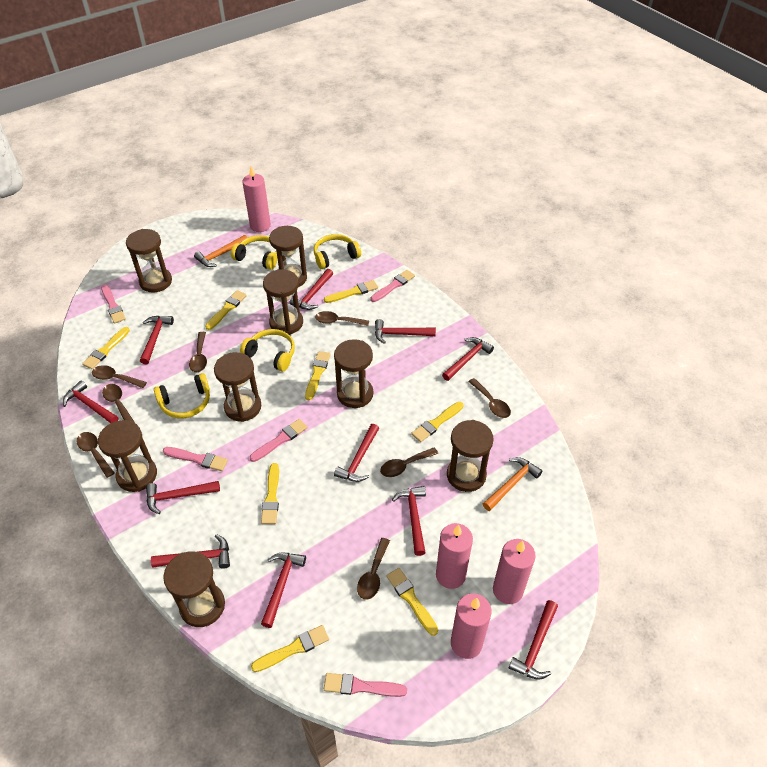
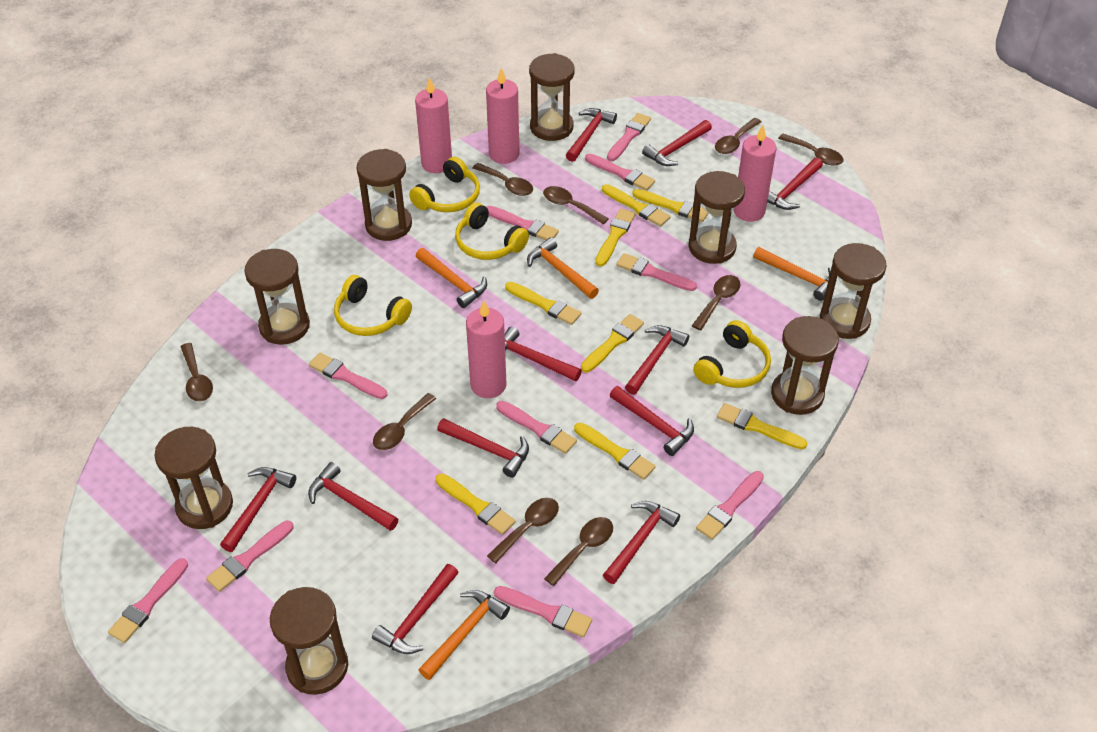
brown spoon: [77,432,114,478] [92,365,147,388] [102,384,135,423] [189,332,207,372] [315,311,369,326] [357,538,390,600] [380,447,438,477] [468,378,511,418] = 8 -> [180,343,213,402] [373,393,436,450] [473,163,533,196] [487,498,559,563] [543,186,609,225] [544,517,613,586] [692,275,741,331] [715,118,761,154] [778,133,844,166] = 9
orange hammer: [194,235,248,267] [483,457,542,511] = 2 -> [416,248,487,308] [419,590,510,680] [527,237,599,299] [753,247,831,301] = 4
pink brush: [101,285,126,324] [163,447,228,471] [250,419,308,462] [324,673,407,697] [371,270,415,302] = 5 -> [108,558,188,643] [206,521,293,592] [309,352,387,399] [486,206,559,240] [494,586,592,637] [496,401,577,454] [585,154,655,191] [607,113,651,161] [616,253,697,291] [696,471,764,540] = 10

